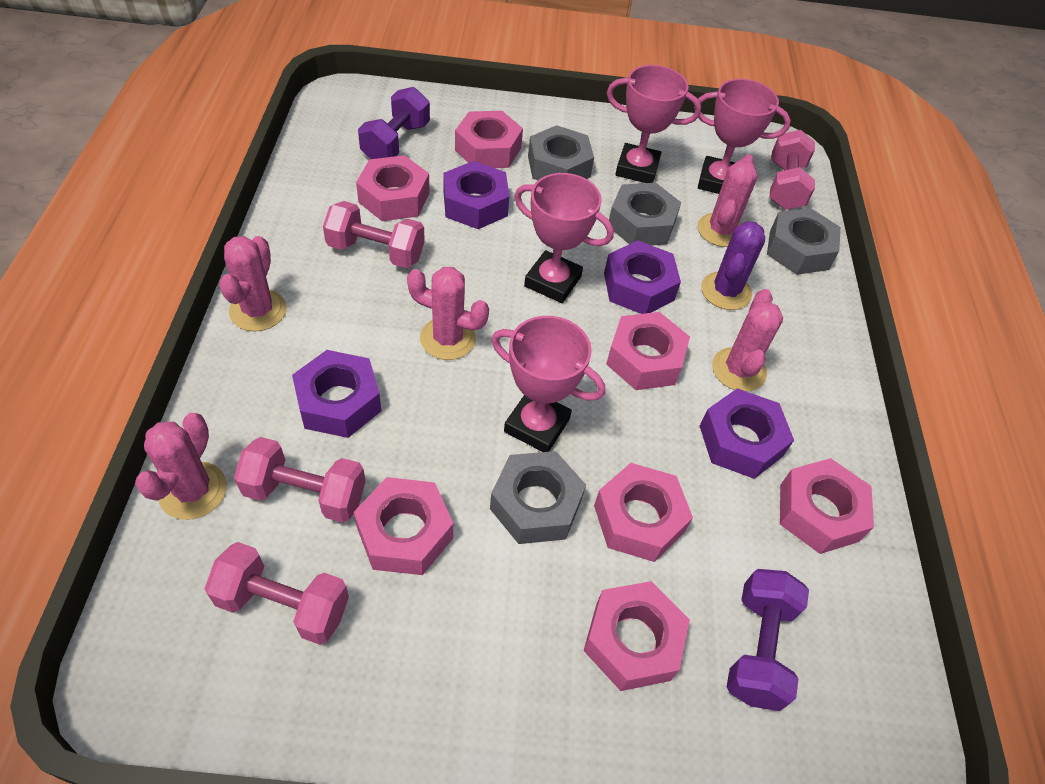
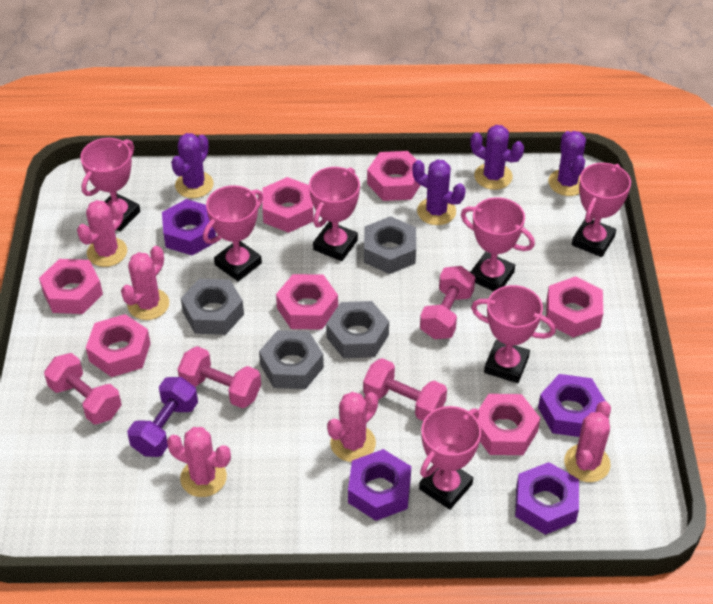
pink trophy: [491,316,605,452] [514,173,614,303] [607,65,701,183] [694,79,791,194] = 4 -> [80,138,140,231] [203,185,263,281] [309,167,360,261] [419,406,481,510] [461,197,535,291] [471,285,556,383] [572,163,631,257] = 7
purple cactus: [701,221,765,310] = 1 -> [171,133,214,198] [412,159,466,225] [470,125,524,190] [548,131,586,196] = 4
purple dumbbell: [358,87,430,159] [727,569,809,711] = 2 -> [127,377,198,457] = 1

